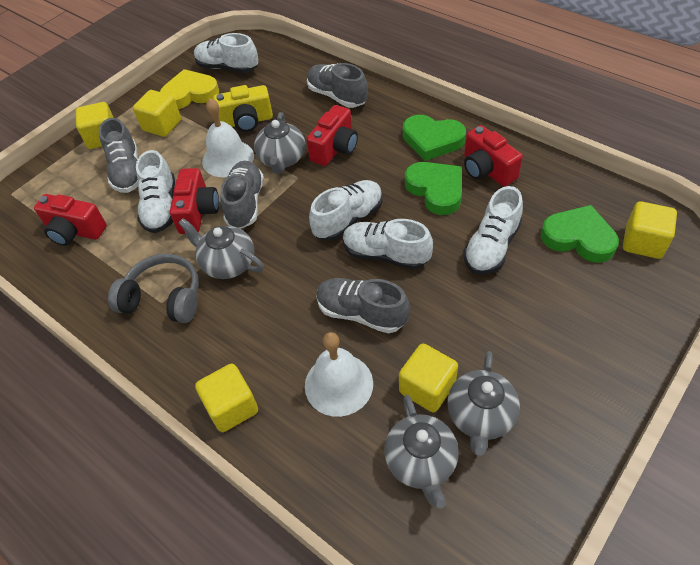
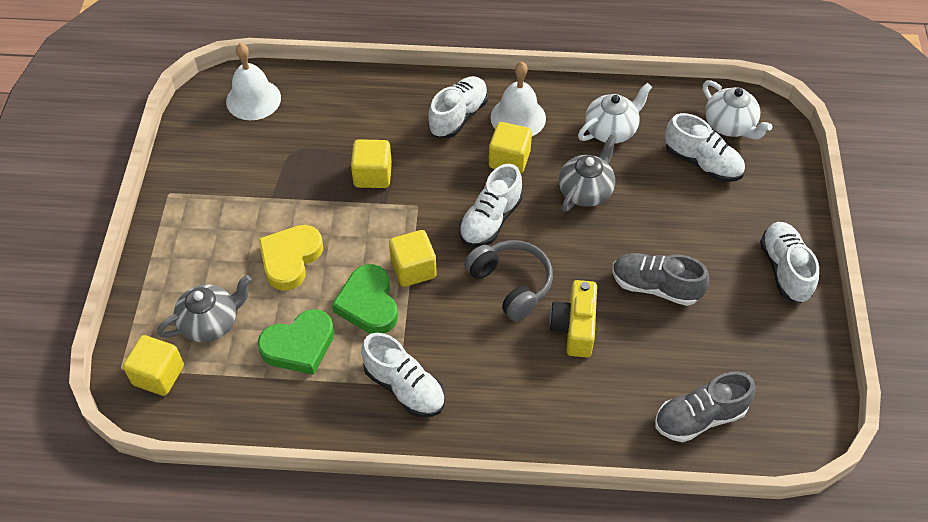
green heart: [403,115,466,161] [405,162,462,215] [541,205,619,263] = 3 -> [258,309,334,375] [332,264,398,334] = 2
grey shoe: [99,118,139,193] [220,161,264,229] [307,63,368,108] [316,278,410,334] = 4 -> [612,253,709,306] [655,371,756,442] = 2
grey teapot: [178,218,264,279] [254,112,306,174] [384,395,459,509] [447,351,520,456] = 4 -> [157,275,252,342] [559,135,616,212] = 2
red camera: [34,194,107,246] [170,168,219,234] [306,105,358,166] [464,125,523,187] = 4 -> none = 0
white teapot: none = 0 -> [578,82,652,144] [703,80,772,139] = 2
yellow cube: [76,102,114,149] [133,90,181,137] [195,364,258,432] [399,343,458,412] [623,201,677,259] = 5 -> [123,335,184,396] [351,139,392,188] [389,230,437,287] [489,122,532,174] = 4

